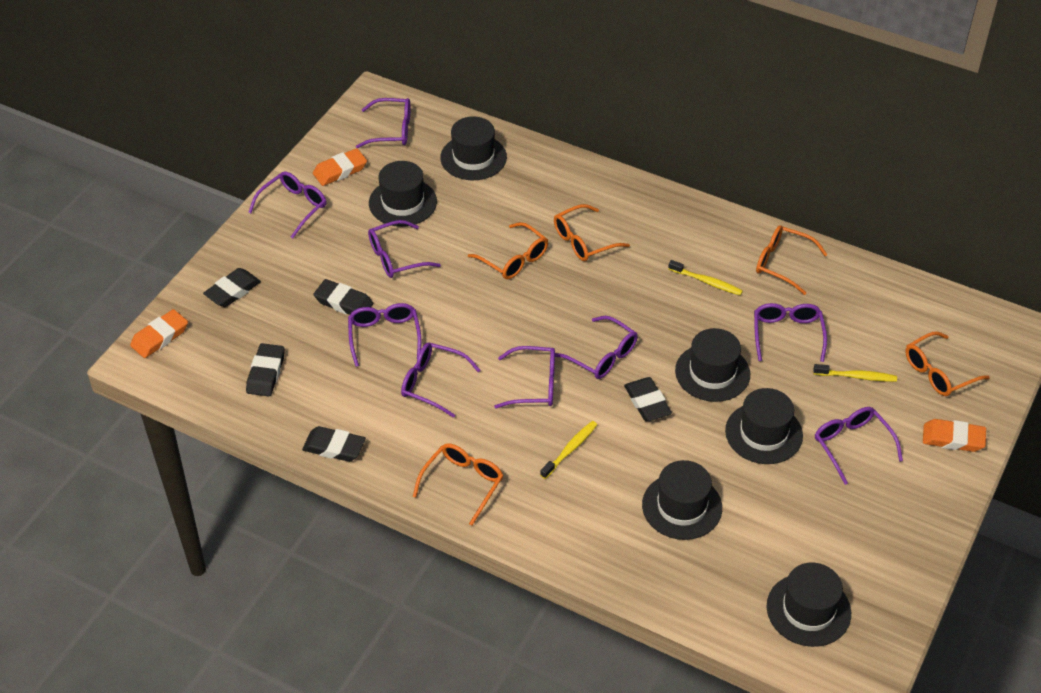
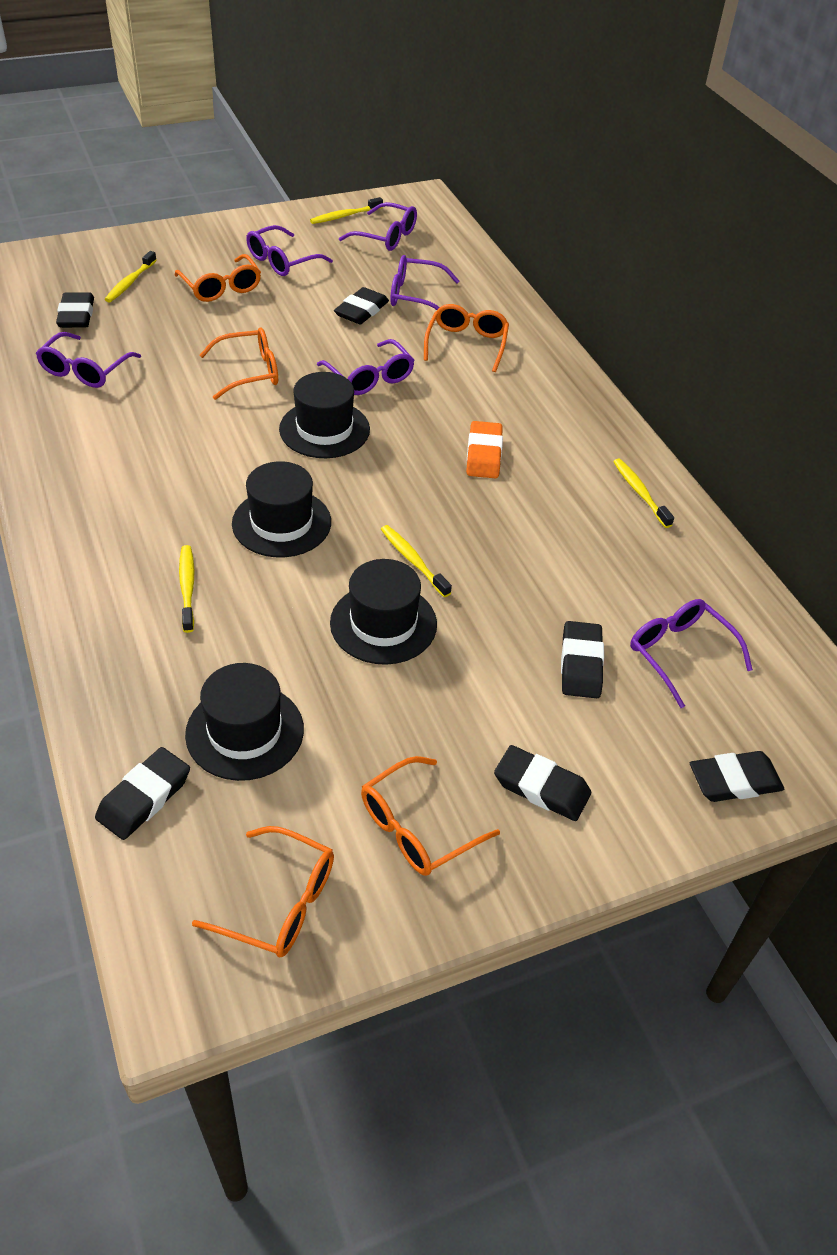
black eraser: [203,268,261,307] [246,343,285,397] [302,426,366,462] [313,279,373,315] [624,377,672,421] = 5 -> [56,292,94,328] [95,747,190,840] [334,287,389,324] [494,745,591,821] [561,621,604,698] [690,751,784,802] = 6
black hat: [369,161,437,227] [440,116,507,180] [642,460,722,540] [675,328,750,402] [725,388,803,464] [767,562,851,647] = 6 -> [185,663,304,781] [232,461,331,557] [279,372,370,458] [330,559,437,665] = 4
orange eraser: [130,309,188,358] [313,148,367,186] [923,419,986,452] = 3 -> [466,421,503,479] = 1
purple glasses: [248,171,326,238] [348,303,422,367] [356,98,410,148] [368,220,441,278] [401,342,480,418] [494,346,555,409] [555,316,638,379] [754,303,827,362] [815,407,903,485] = 9 -> [36,332,141,388] [246,225,333,276] [317,339,415,395] [339,202,417,251] [390,255,459,310] [630,599,753,708] = 6
yellow toothbrush: [540,421,597,479] [668,260,743,296] [814,364,897,382] = 3 -> [105,251,157,302] [179,545,195,633] [310,197,383,224] [381,525,452,597] [613,458,674,528] = 5

